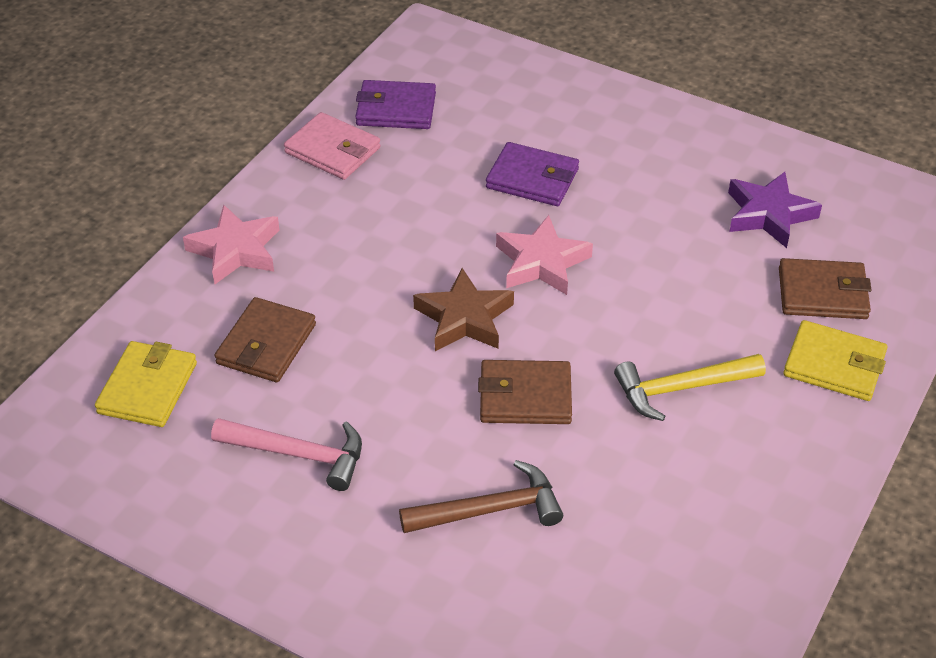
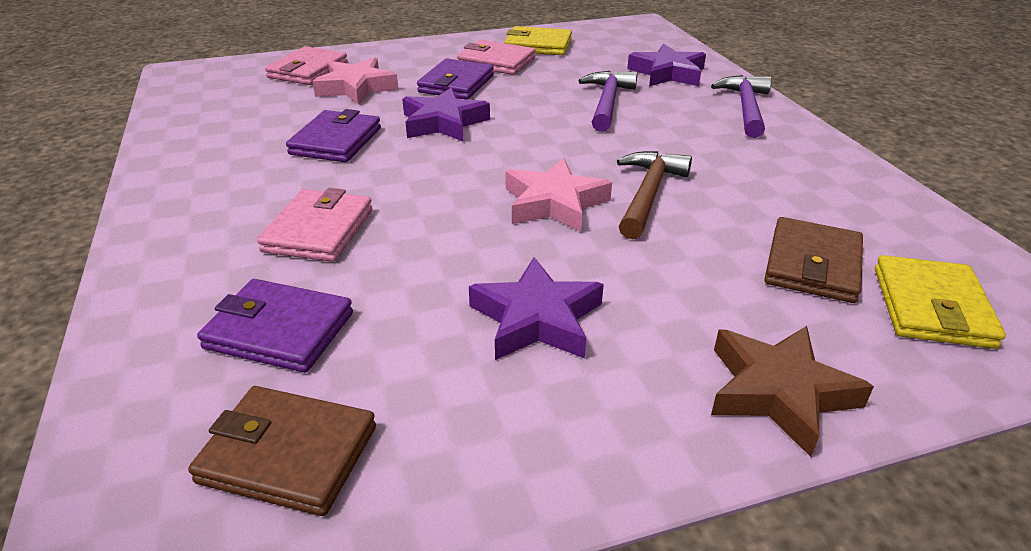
brown wallet: [214,297,316,382] [478,360,572,424] [779,258,871,319] = 3 -> [188,386,376,516] [764,217,863,303] = 2
pink hammer: [211,418,362,491] = 1 -> none = 0
pink wallet: [284,112,381,180] = 1 -> [257,188,372,262] [265,46,348,85] [457,40,535,75] = 3
purple hammer: none = 0 -> [579,71,638,132] [711,75,772,138] = 2
purple star: [728,172,822,248] = 1 -> [402,88,490,142] [469,257,604,360] [627,44,706,86] = 3
purple wallet: [355,80,436,129] [486,142,579,206] = 2 -> [197,279,353,373] [286,109,381,162] [417,59,494,99] = 3
yellow hammer: [614,354,766,421] = 1 -> none = 0

